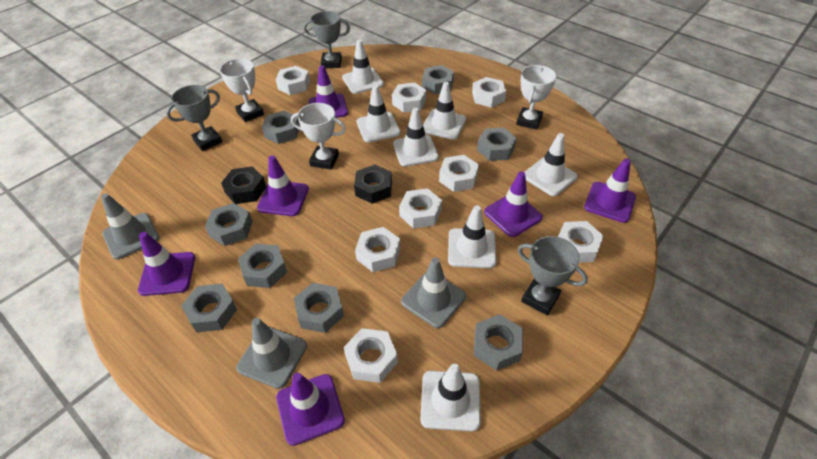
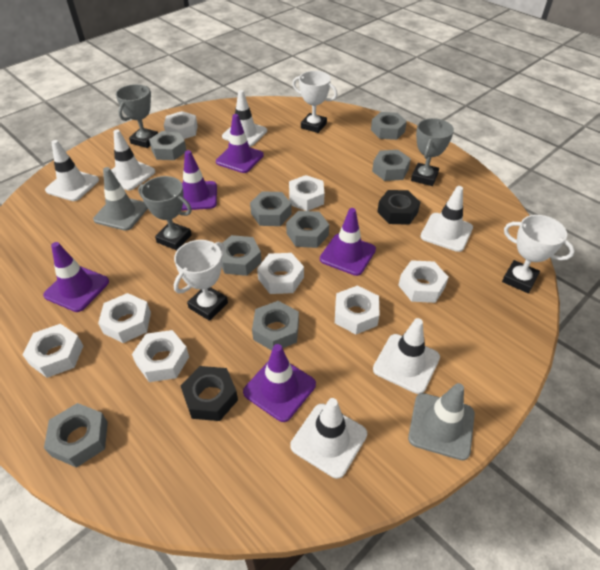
grey traffic cone: [101,193,160,259] [236,318,307,389] [401,258,466,328] = 3 -> [93,167,148,231] [408,383,475,460] = 2
purple traffic cone: [138,232,195,296] [257,155,309,216] [276,373,345,446] [308,65,348,118] [484,171,543,237] [584,159,636,223] = 6 -> [43,242,109,312] [181,150,217,211] [216,114,264,173] [243,344,316,422] [320,208,376,276] = 5
white traffic cone: [342,40,384,94] [357,85,401,142] [393,108,439,167] [420,364,481,431] [423,82,466,140] [448,205,496,268] [524,133,577,196] = 7 -> [45,140,99,201] [103,129,155,190] [222,90,267,147] [290,398,367,479] [373,318,440,394] [420,186,473,252] = 6

